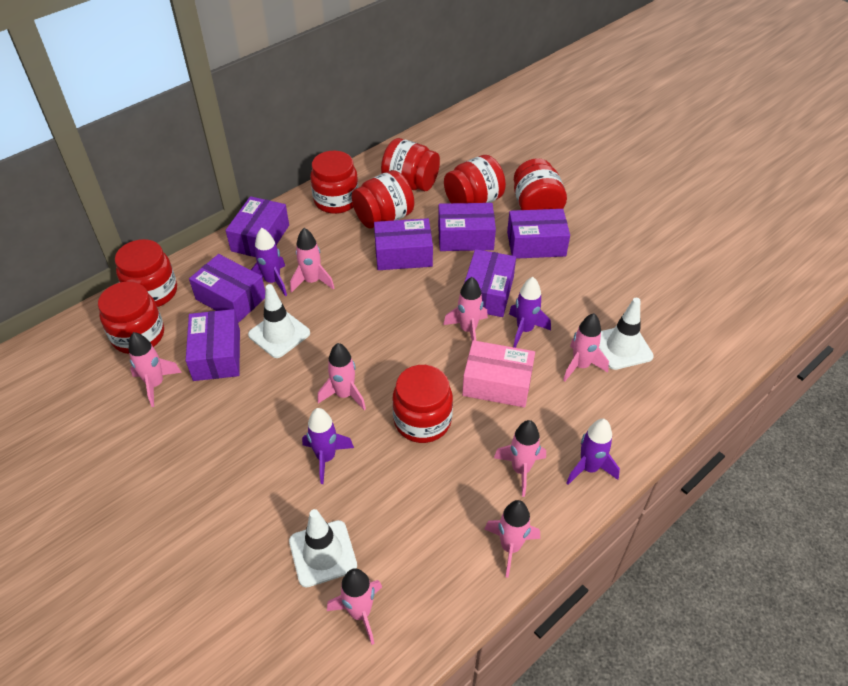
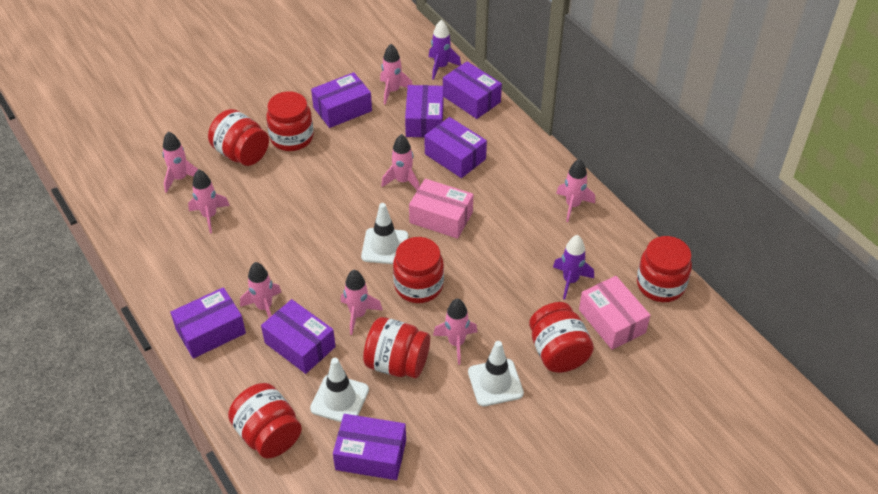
pink box: [462,340,535,408] = 1 -> [409,179,473,239] [579,276,650,350] = 2
purple rocket: [251,228,287,296] [302,408,354,484] [509,277,551,348] [567,419,620,485] = 4 -> [429,20,461,80] [553,235,594,299] = 2
red jar: [98,281,164,354] [115,239,177,307] [310,150,359,214] [352,170,414,229] [381,138,440,191] [392,365,453,443] [444,155,506,203] [514,158,567,210] = 8 -> [208,109,269,166] [228,383,302,459] [266,91,314,151] [363,317,430,378] [393,237,444,303] [529,302,594,373] [637,236,692,302] = 7

